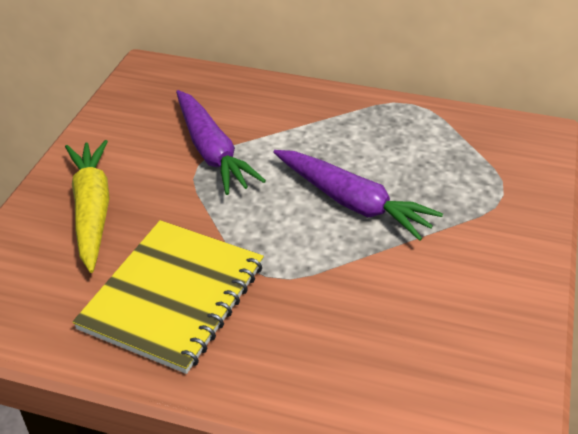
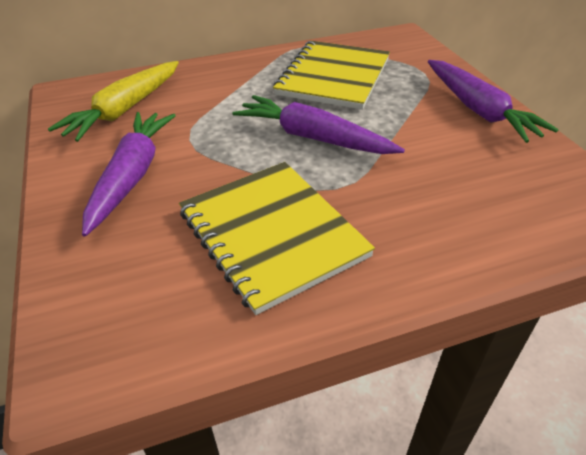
purple carrot: [176,90,266,195] [273,150,443,241] = 2 -> [82,112,176,237] [232,95,405,154] [428,60,559,143] = 3
yellow notebook: [72,220,264,374] = 1 -> [179,162,375,315] [273,41,390,110] = 2

